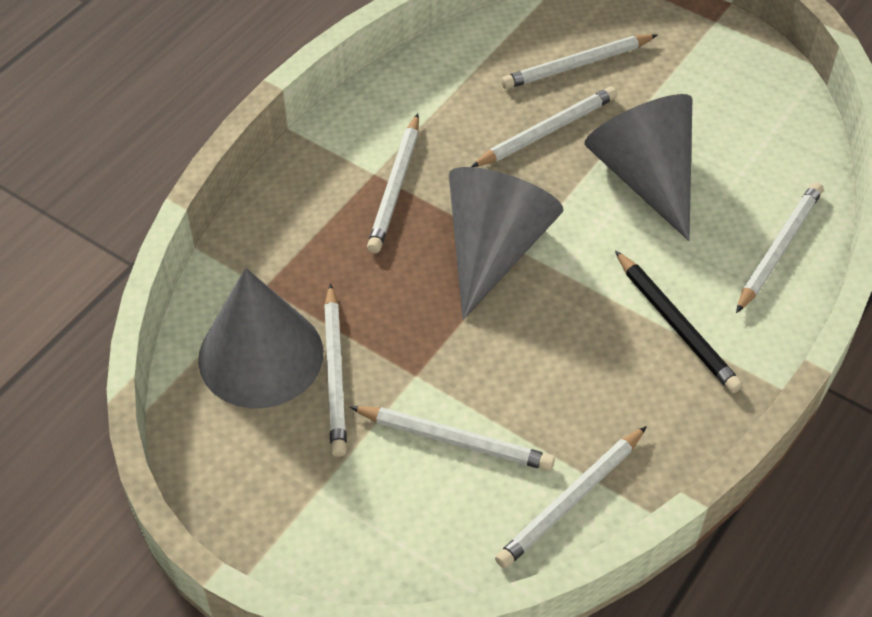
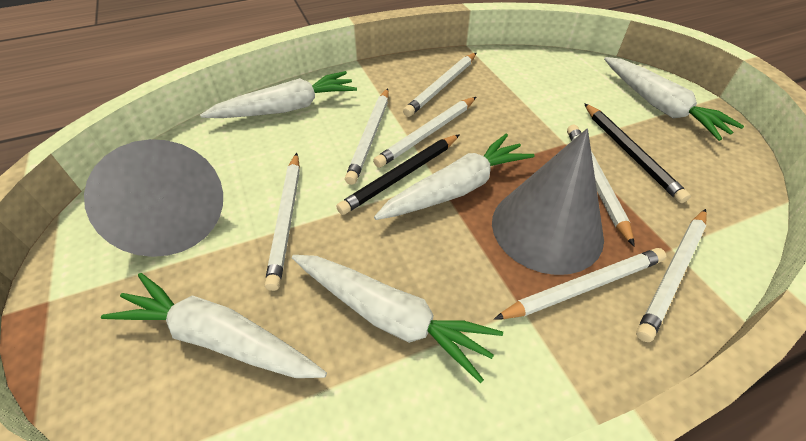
black pencil: [615,250,743,393] = 1 -> [336,134,460,215] [584,103,691,203] = 2
grey cone: [198,268,323,408] [449,167,564,320] [584,94,692,241] = 3 -> [84,139,223,257] [492,129,604,275] = 2
white carrot: none = 0 -> [101,273,327,378] [200,71,357,118] [292,255,503,383] [374,134,534,220] [604,57,744,141] = 5

